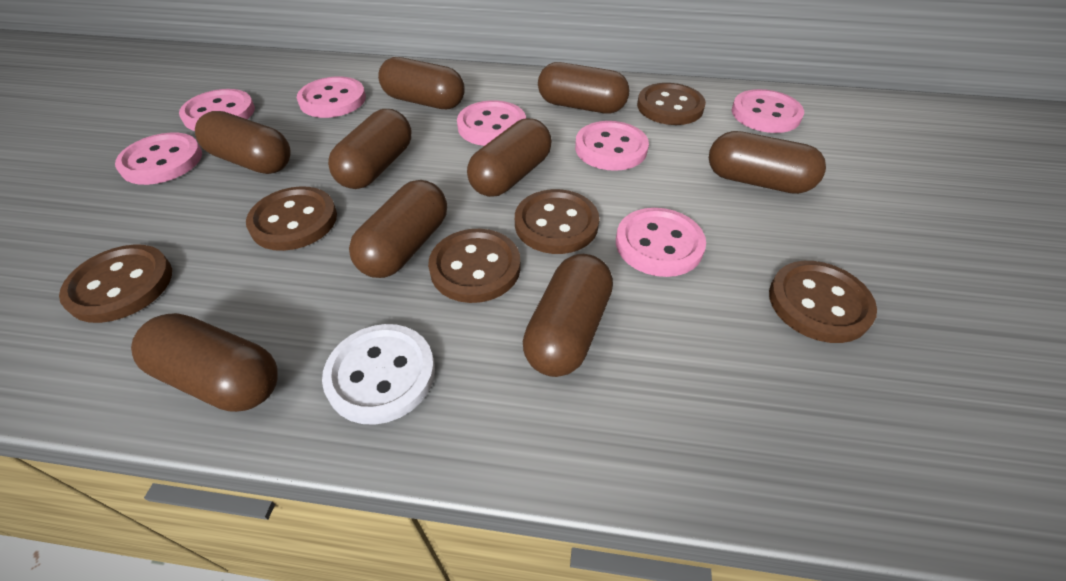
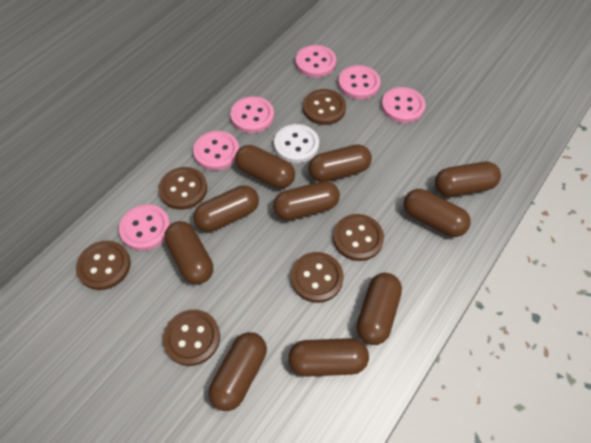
brown capsule: [131,313,278,412] [195,111,290,174] [328,109,412,189] [349,180,447,278] [378,57,465,109] [467,118,552,197] [523,254,613,377] [538,62,630,114] [709,131,826,194] = 9 -> [164,221,213,284] [194,185,259,232] [209,332,267,411] [235,145,295,189] [273,181,340,221] [288,338,369,377] [308,144,372,182] [357,273,402,345] [404,189,471,237] [435,162,501,197] = 10
pink button: [115,132,202,185] [179,89,255,131] [297,76,366,118] [457,100,526,146] [575,121,649,171] [616,208,706,277] [732,89,804,133] = 7 -> [119,204,170,251] [193,131,239,170] [230,96,274,133] [296,45,336,77] [338,65,380,99] [381,87,426,123] = 6

